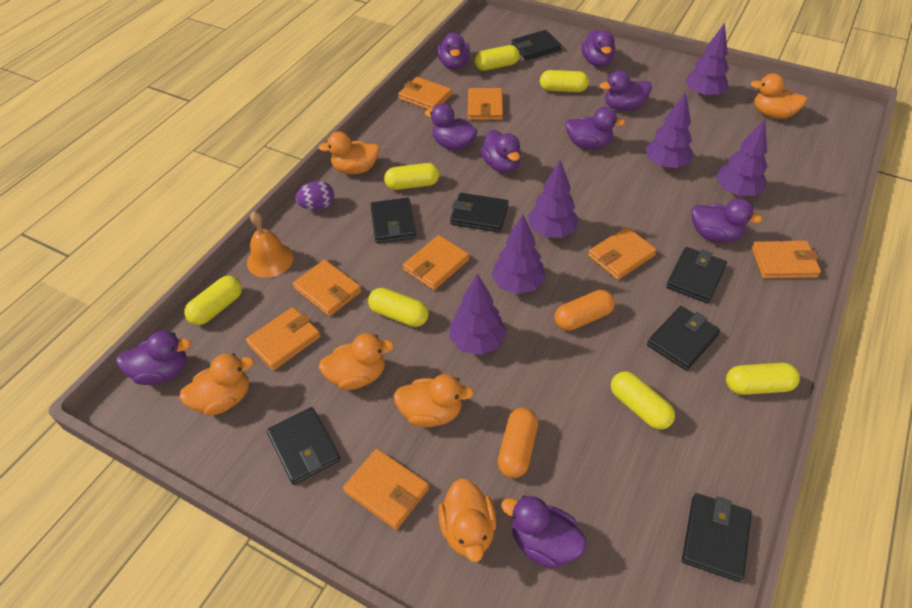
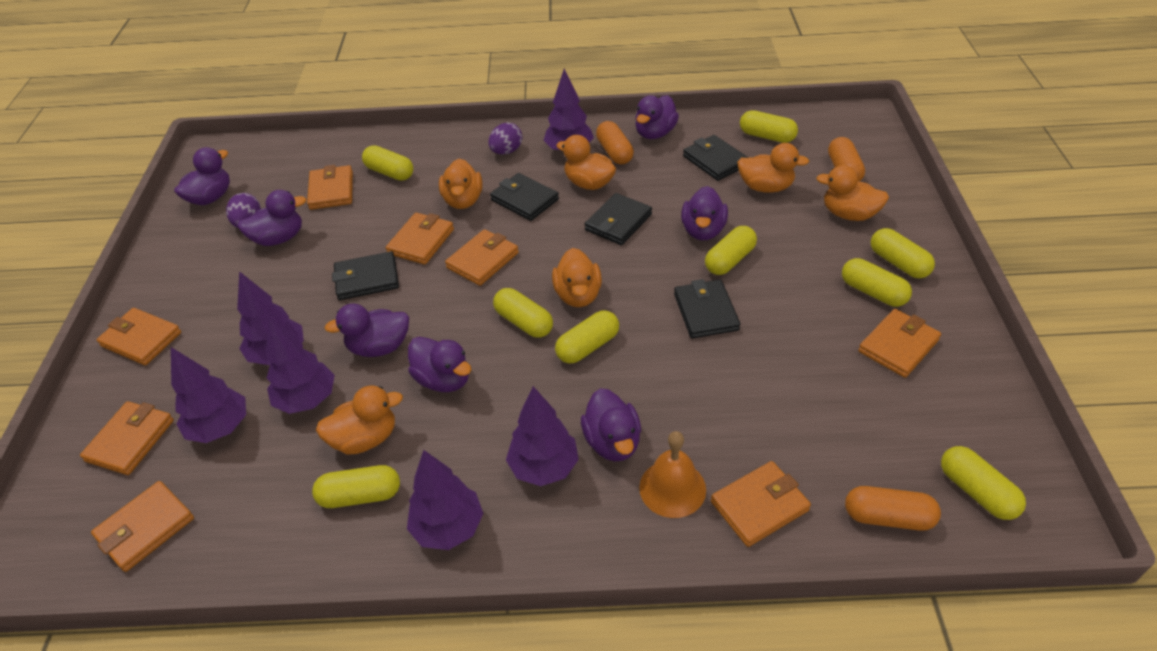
black wallet: [267,407,340,485] [370,198,416,243] [450,193,509,233] [511,30,561,60] [647,306,720,371] [666,247,727,303] [682,493,752,582] = 7 -> [332,251,399,300] [490,173,559,221] [585,193,652,245] [674,279,740,338] [683,135,749,181] = 5
orange capsule: [498,407,538,478] [555,290,615,331] = 2 -> [596,121,634,165] [828,137,865,182] [845,486,941,531] = 3
purple duck: [116,331,191,385] [425,103,477,150] [437,32,470,69] [480,130,521,173] [501,495,587,569] [565,107,626,149] [581,30,615,67] [600,70,652,111] [692,198,762,243] = 9 -> [174,147,230,205] [237,190,306,246] [324,304,409,357] [408,337,471,392] [581,388,641,461] [635,95,679,139] [681,186,728,240] = 7
purple egg: [295,181,334,210] = 1 -> [226,193,261,228] [488,122,522,155] = 2
yellow capsule: [184,276,242,325] [368,288,429,327] [384,163,439,190] [474,45,520,71] [540,70,589,92] [611,371,675,430] [726,363,800,395] = 7 -> [312,465,400,508] [362,145,413,181] [493,288,553,338] [555,310,619,364] [705,226,757,275] [740,110,798,143] [842,258,912,307] [871,228,935,278] [941,446,1026,520] = 9

